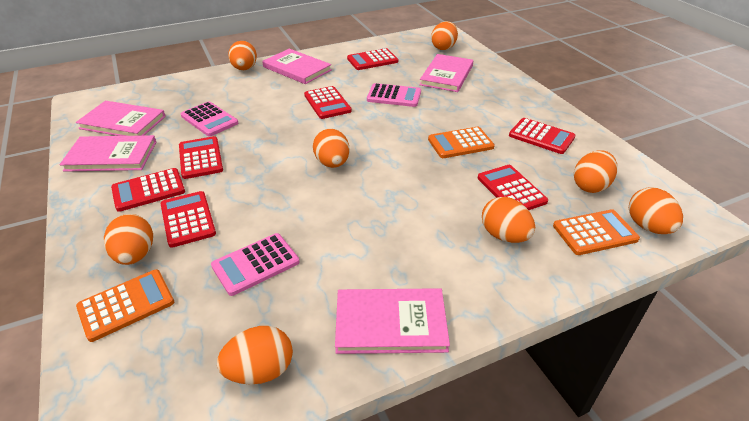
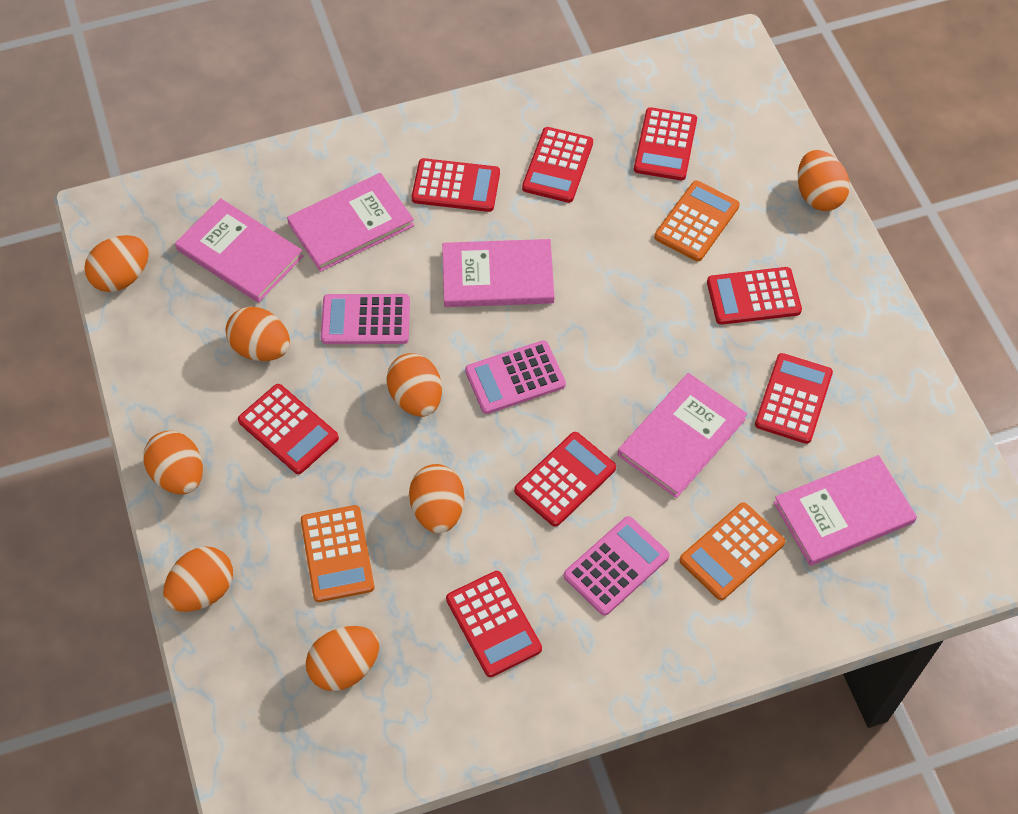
red calculator: [111,168,185,212] [161,191,216,248] [179,136,223,179] [304,86,352,119] [347,48,398,70] [478,165,548,210] [509,118,575,154] = 7 -> [238,384,339,474] [412,158,500,212] [446,571,542,677] [514,432,616,527] [522,127,593,203] [634,107,697,180] [707,267,802,325] [755,353,833,444] = 8

